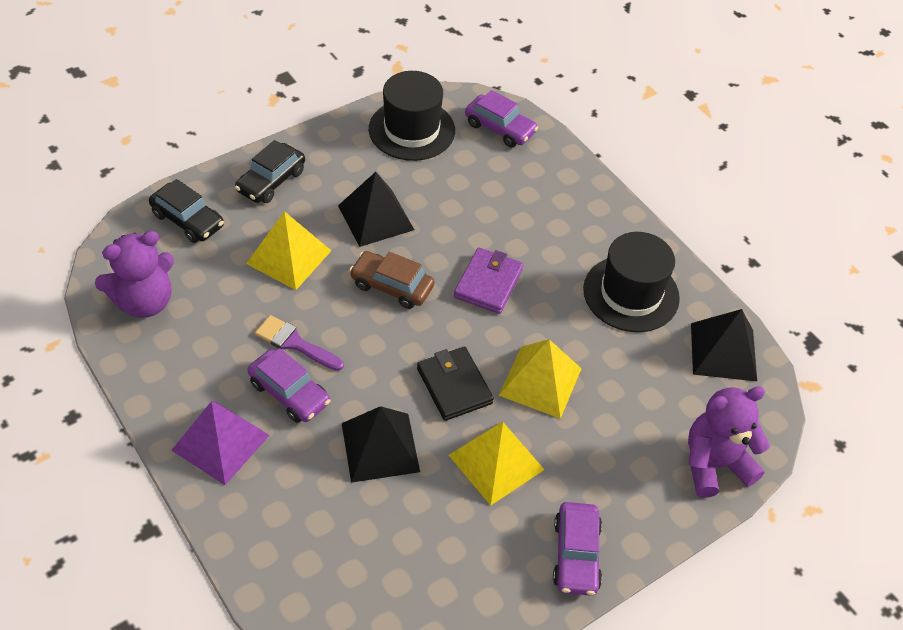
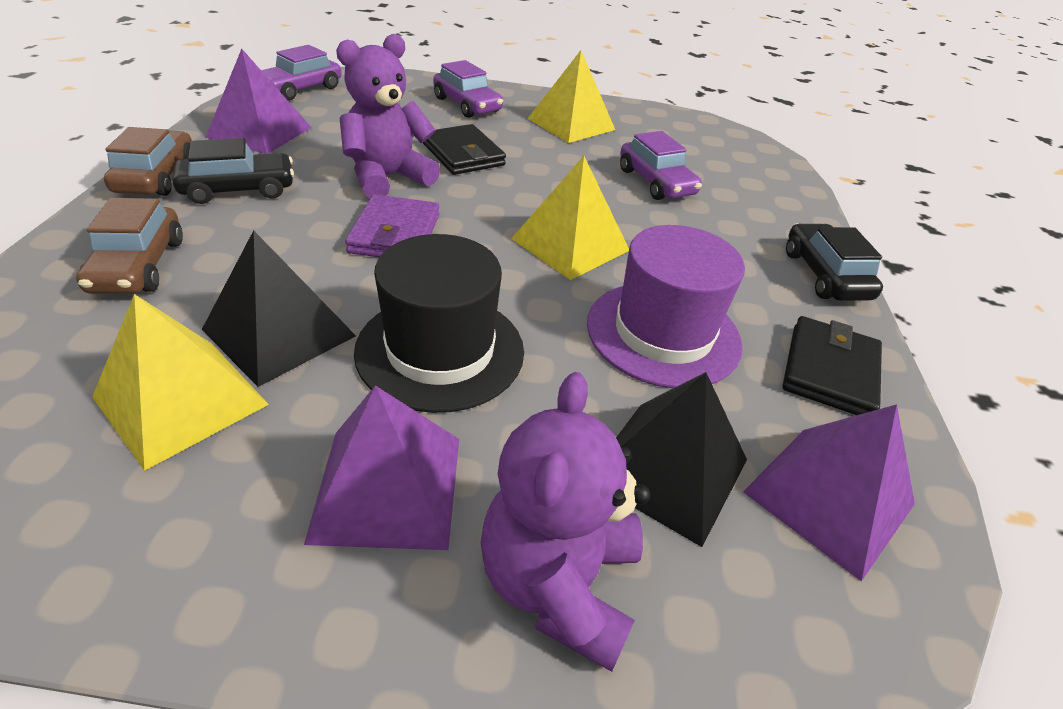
black hat: [369,71,455,161] [583,232,680,332] = 2 -> [354,234,524,413] = 1
black pyramid: [338,172,414,247] [342,406,420,483] [691,309,757,381] = 3 -> [202,230,356,387] [616,372,747,547] = 2
black wallet: [417,346,494,421] = 1 -> [423,124,506,175] [783,316,882,415] = 2
brown car: [349,251,435,309] = 1 -> [76,198,183,294] [104,127,192,196] = 2
purple brush: [255,315,344,371] = 1 -> none = 0
purple hat: none = 0 -> [587,225,745,388] = 1
purple pyramid: [171,401,269,485] = 1 -> [206,49,312,154] [304,385,459,550] [743,404,915,581] = 3

